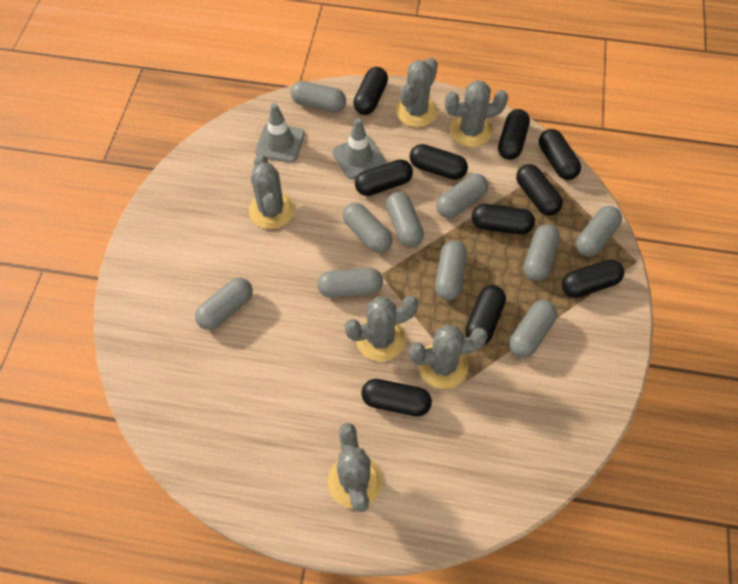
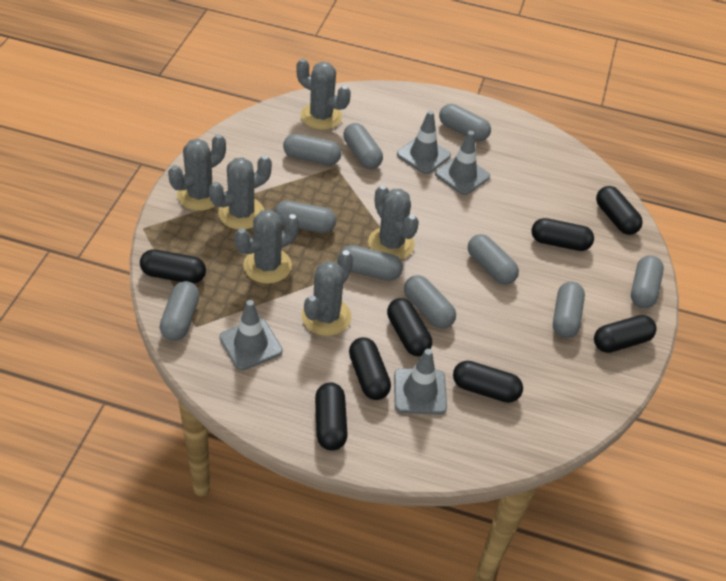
black capsule: [353,67,388,115] [355,159,413,196] [361,379,432,416] [410,144,468,180] [465,285,506,344] [472,204,535,234] [498,109,530,160] [516,164,563,216] [539,129,581,180] [562,259,624,298] = 10 -> [140,250,206,284] [315,382,348,451] [349,337,391,400] [387,298,432,356] [453,361,523,403] [531,218,594,251] [594,315,657,353] [596,186,643,235] = 8
grey traffic cone: [255,103,305,163] [332,118,385,179] = 2 -> [220,300,283,370] [394,349,447,415] [397,110,451,174] [435,131,490,195] = 4

